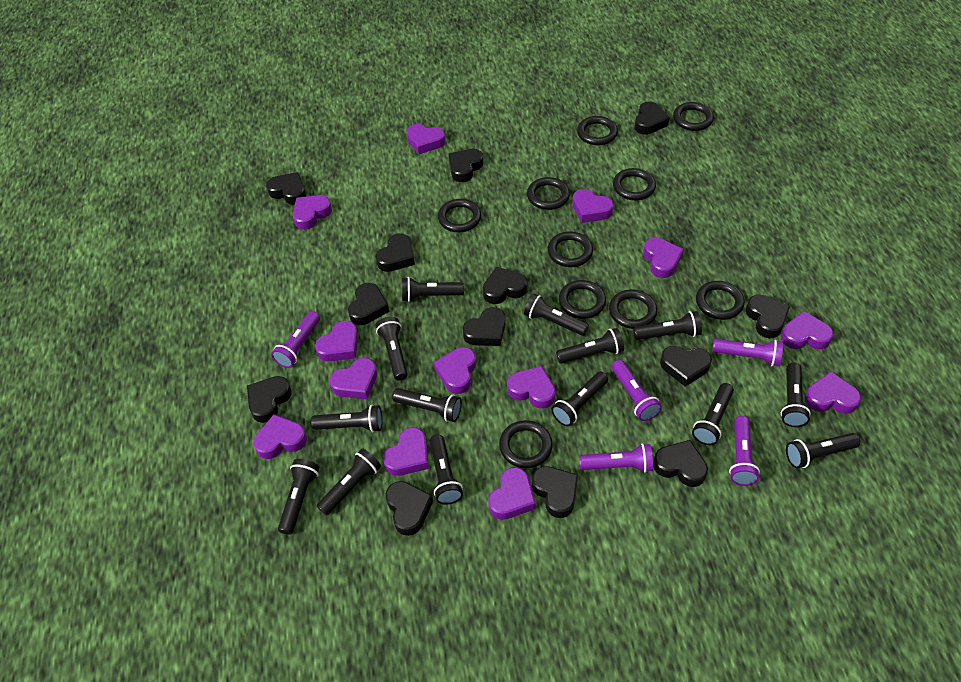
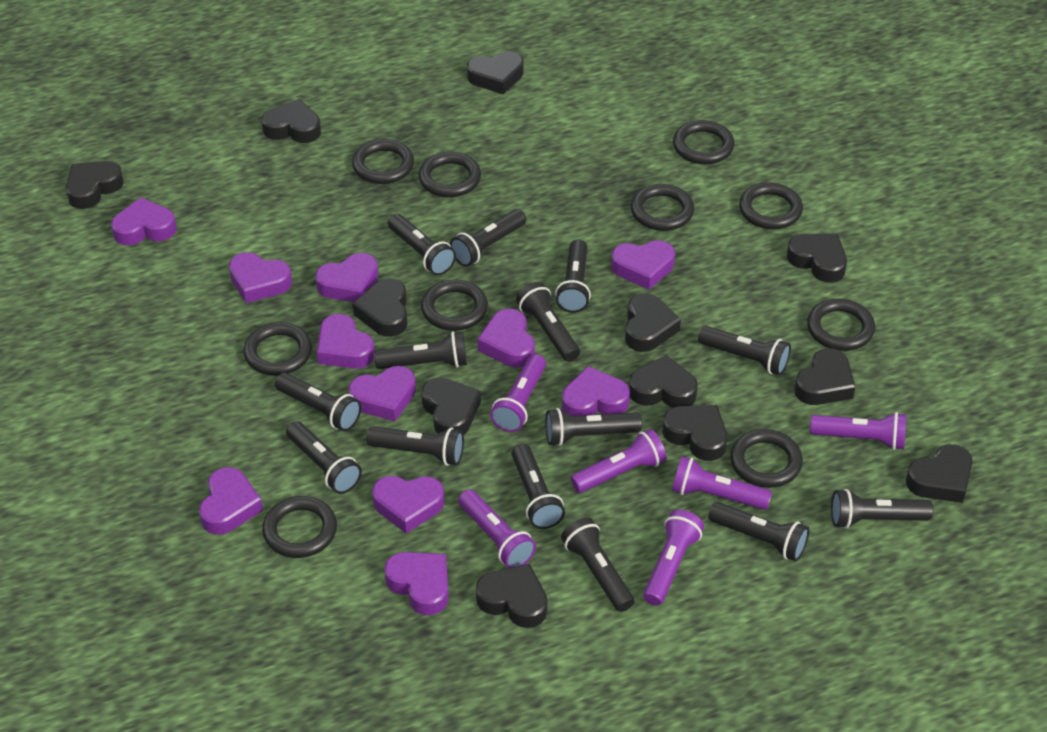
black heart: [247,376,292,423] [266,172,306,205] [348,283,389,325] [376,233,415,272] [386,481,433,536] [449,149,483,182] [463,307,505,346] [483,267,527,304] [532,466,578,518] [635,101,669,135] [653,440,708,487] [660,346,712,387] [746,294,790,338] = 13 -> [66,161,124,209] [261,99,321,143] [353,278,408,337] [421,377,481,435] [467,51,524,94] [476,564,548,628] [625,293,681,352] [629,355,698,408] [663,405,727,461] [787,234,847,283] [795,348,855,405] [906,444,972,503] = 12
purple flashlight: [271,311,320,368] [579,443,653,473] [612,360,662,421] [712,339,783,366] [729,416,760,486] = 5 -> [458,489,536,568] [490,354,546,432] [571,429,666,493] [643,510,704,606] [672,456,772,510] [810,412,907,450] = 6
purple heart: [253,414,307,459] [293,195,332,230] [315,321,358,362] [329,358,377,399] [383,427,429,476] [406,124,445,154] [434,347,476,394] [488,467,536,520] [507,366,556,409] [572,189,614,223] [643,238,684,278] [781,311,833,349] [805,372,861,414] = 13 -> [111,197,177,245] [199,467,263,535] [229,252,292,303] [315,253,378,302] [317,314,374,369] [348,366,416,421] [372,476,445,533] [384,552,449,615] [477,309,535,368] [562,366,630,416] [611,240,675,290] = 11

